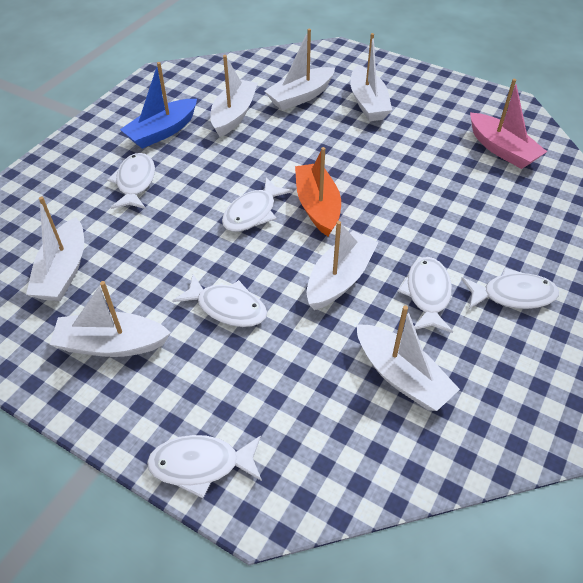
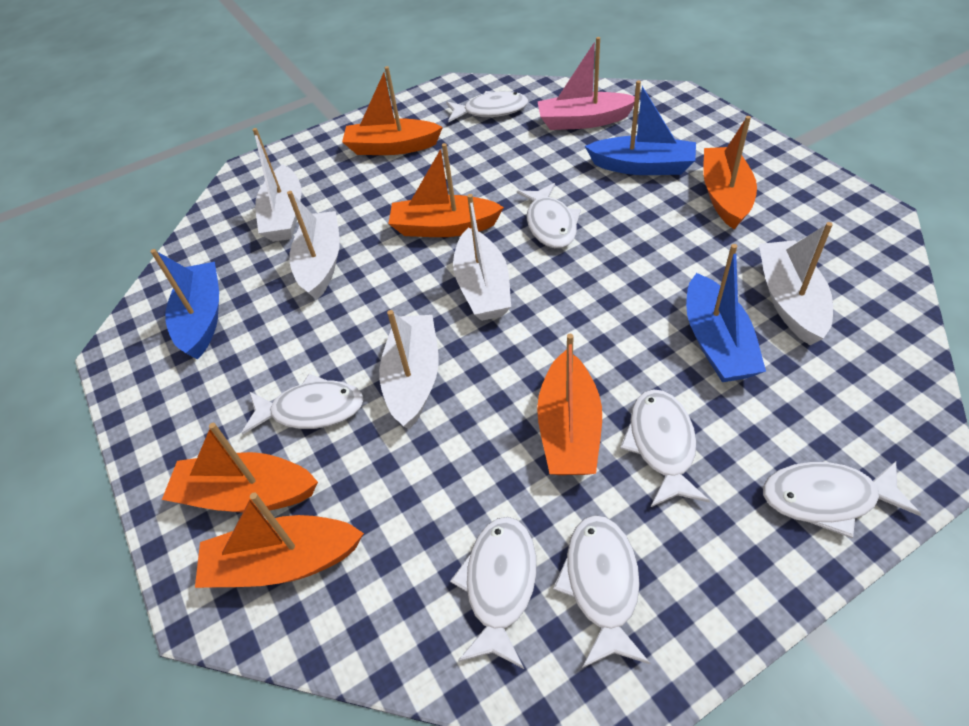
blue boat: [120,62,197,149] = 1 -> [150,249,219,359] [585,80,696,175] [686,244,766,382] = 3
orange boat: [295,147,341,236] = 1 -> [162,423,318,512] [195,492,364,588] [342,66,443,155] [388,143,504,237] [537,334,602,475] [703,116,757,230] = 6
white boat: [26,197,84,301] [50,281,171,357] [210,55,258,137] [264,29,335,111] [307,221,379,310] [350,33,392,121] [357,305,460,411] = 7 -> [252,128,302,242] [287,191,340,300] [379,310,439,429] [453,194,511,321] [759,222,833,345] = 5
white fish: [107,153,155,209] [147,435,262,498] [172,275,267,327] [222,177,293,232] [397,257,453,333] [461,268,559,309] = 6 -> [242,374,364,435] [446,91,528,122] [450,517,536,669] [517,183,581,248] [553,515,650,668] [620,389,710,507] [763,461,921,538] = 7

